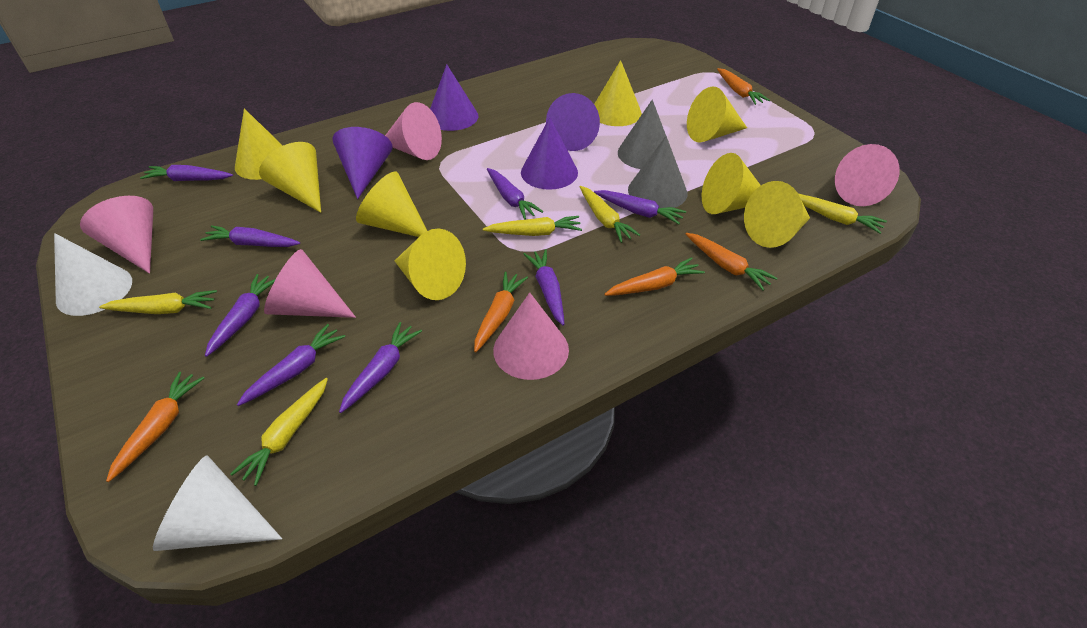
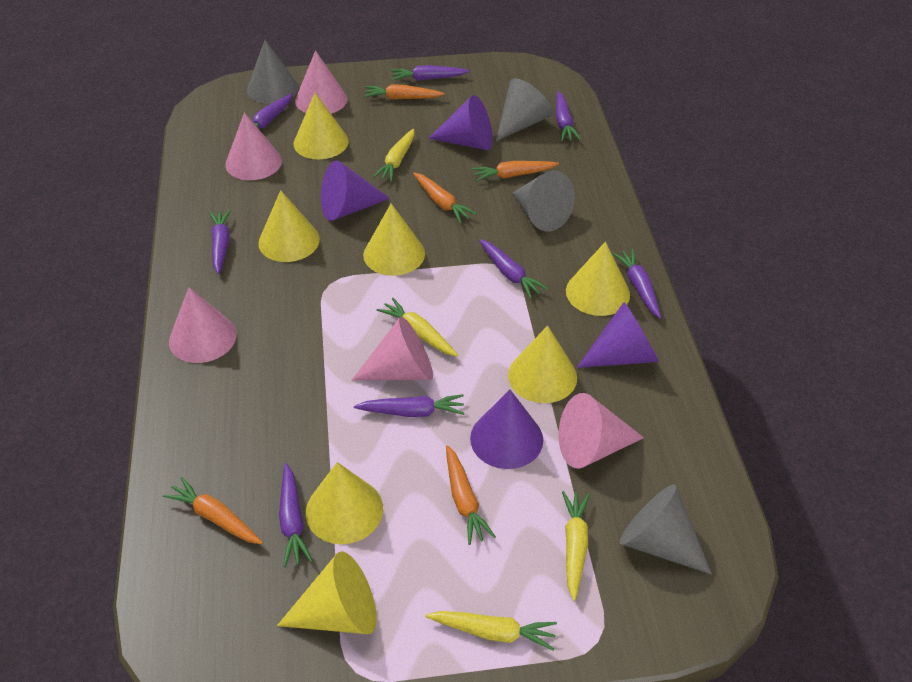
grey cone: [618,99,666,169] [628,136,688,208] = 2 -> [247,40,299,104] [496,78,553,141] [513,171,575,232] [620,485,712,574] = 4
white cone: [54,233,132,316] [153,456,282,551] = 2 -> none = 0
yellow carrot: [99,290,217,314] [231,378,328,486] [483,216,582,236] [579,186,640,243] [799,194,887,234] = 5 -> [373,129,414,182] [377,298,458,357] [425,611,557,650] [562,491,590,601] = 4
yellow cone: [235,108,283,180] [259,142,321,213] [356,172,427,237] [395,228,466,300] [594,60,642,126] [687,87,747,143] [702,153,761,214] [744,181,810,248] = 8 -> [258,190,320,262] [277,552,377,634] [294,93,349,159] [306,462,383,544] [363,203,425,276] [508,326,577,403] [566,242,630,316] = 7

